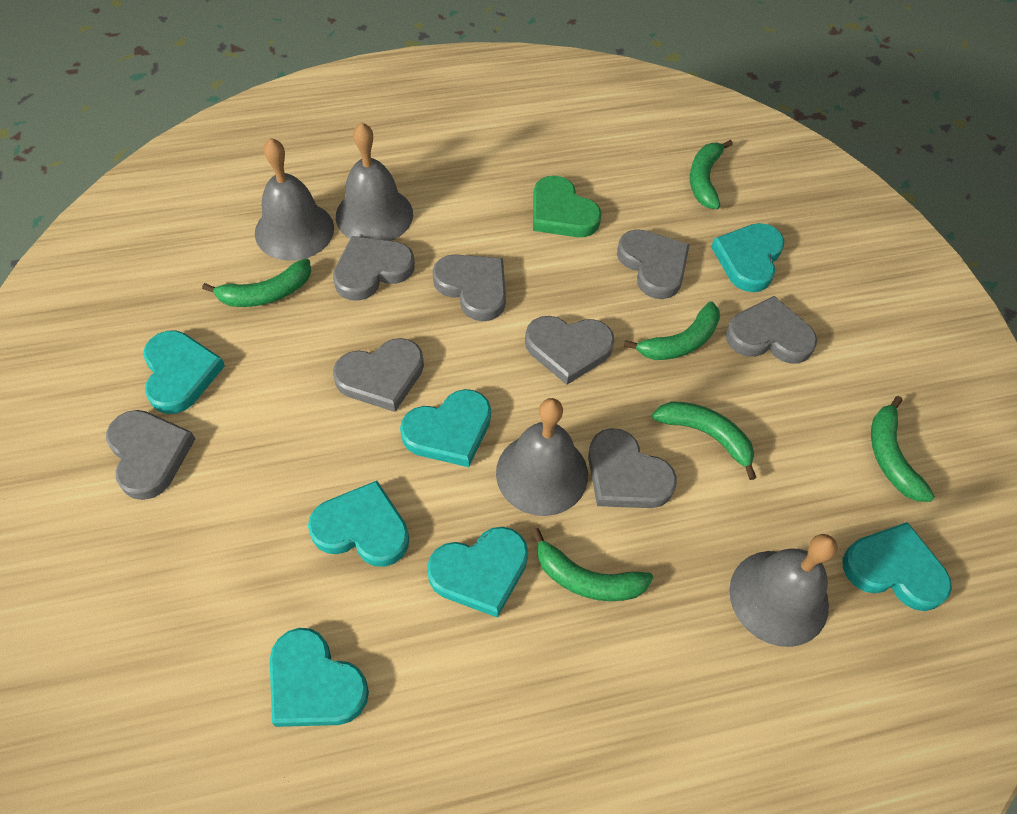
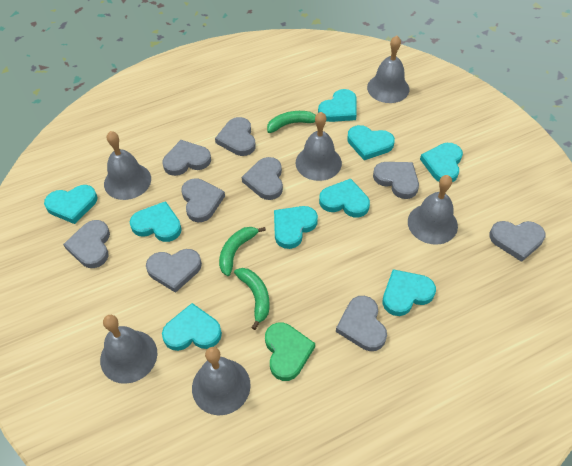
green banana: [202,259,311,307] [531,528,653,601] [624,301,720,360] [652,401,757,480] [690,140,733,209] [871,396,935,502] = 6 -> [219,227,266,276] [234,268,269,330] [267,111,316,133] = 3
grey bell: [255,138,334,261] [336,122,413,241] [496,398,588,516] [729,534,837,647] = 4 -> [100,315,157,384] [104,131,151,200] [192,347,251,415] [296,112,342,181] [367,35,409,103] [408,175,458,245] = 6
grey heart: [106,410,195,500] [333,236,415,301] [333,338,424,412] [433,254,506,321] [525,316,615,385] [588,428,677,508] [617,229,690,299] [726,296,817,364] = 8 -> [63,220,110,268] [146,249,202,293] [163,140,211,176] [181,178,225,222] [215,117,256,156] [242,157,283,200] [336,296,387,351] [373,162,419,199] [489,221,545,262] = 9
turquoise heart: [143,331,225,414] [270,628,369,727] [308,481,409,567] [400,389,491,467] [427,527,528,618] [711,223,784,292] [843,522,952,611] = 7 -> [44,185,98,224] [130,201,182,242] [162,303,222,351] [274,206,318,249] [318,89,357,122] [319,179,370,218] [347,125,395,160] [383,269,436,316] [420,143,463,183] = 9

